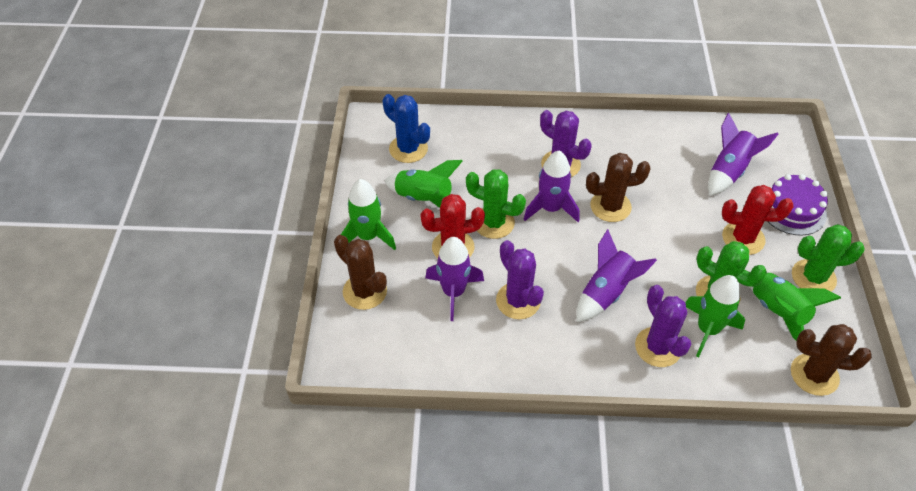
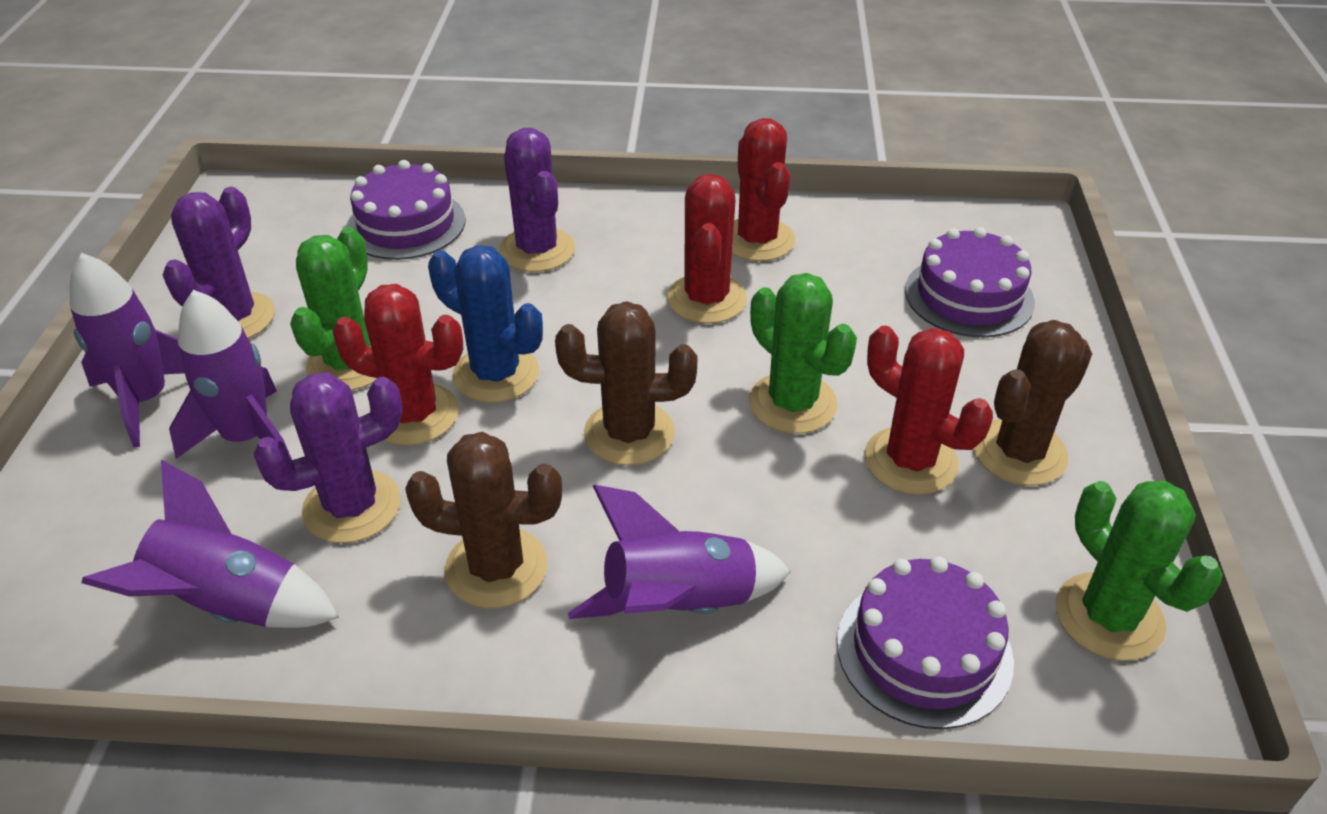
green rocket: [341,179,396,250] [385,160,463,208] [685,275,745,357] [749,271,841,340] = 4 -> none = 0
purple cake: [767,174,828,236] = 1 -> [346,160,465,260] [837,556,1014,729] [905,227,1035,337] = 3
red cactus: [420,194,485,258] [722,185,794,255] = 2 -> [332,284,463,446] [667,174,747,324] [732,118,795,261] [865,326,993,495] = 4

